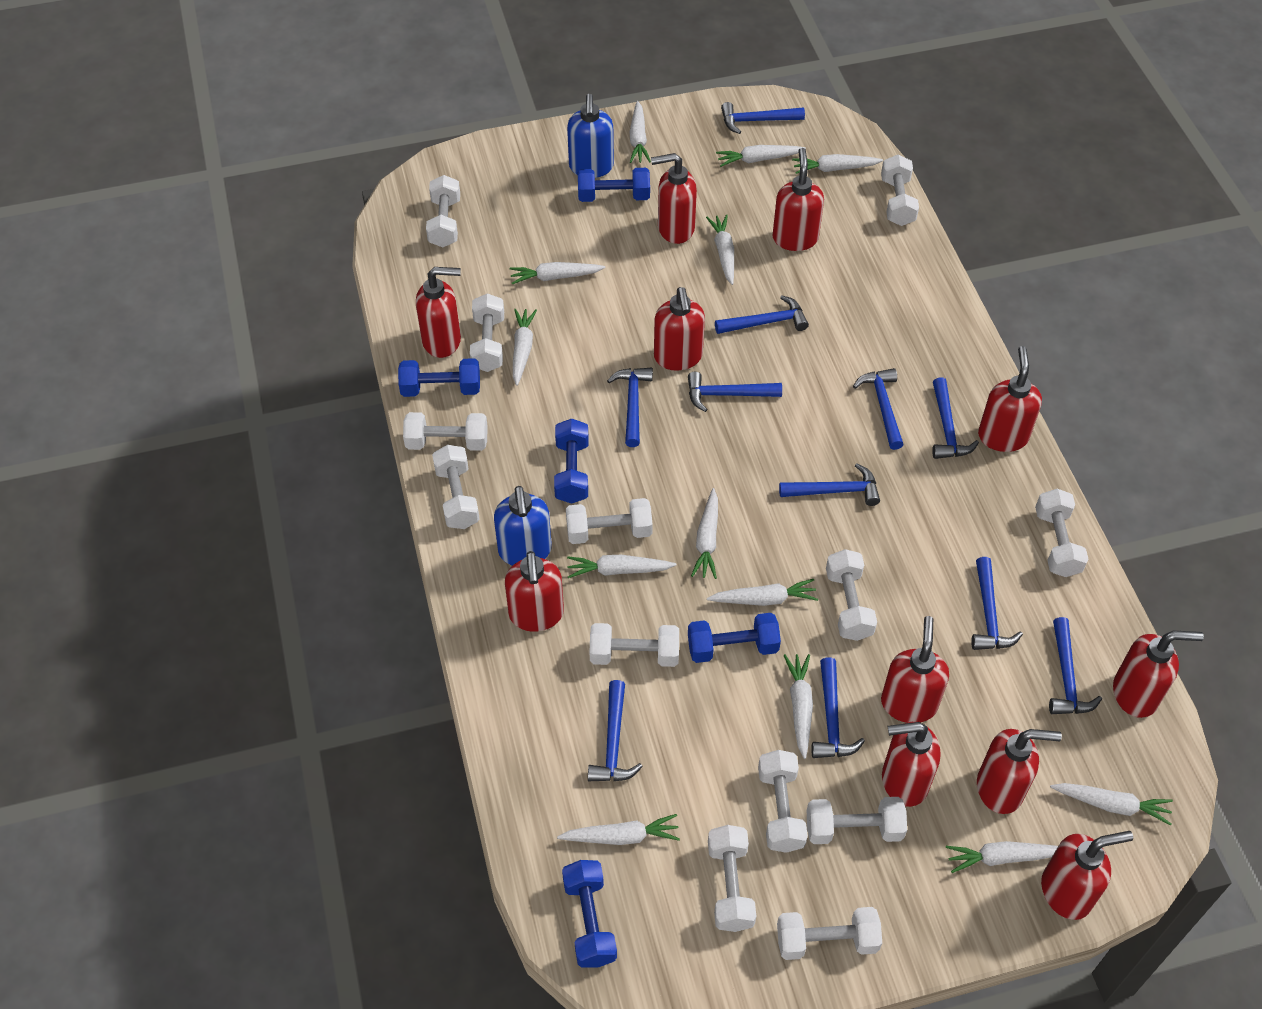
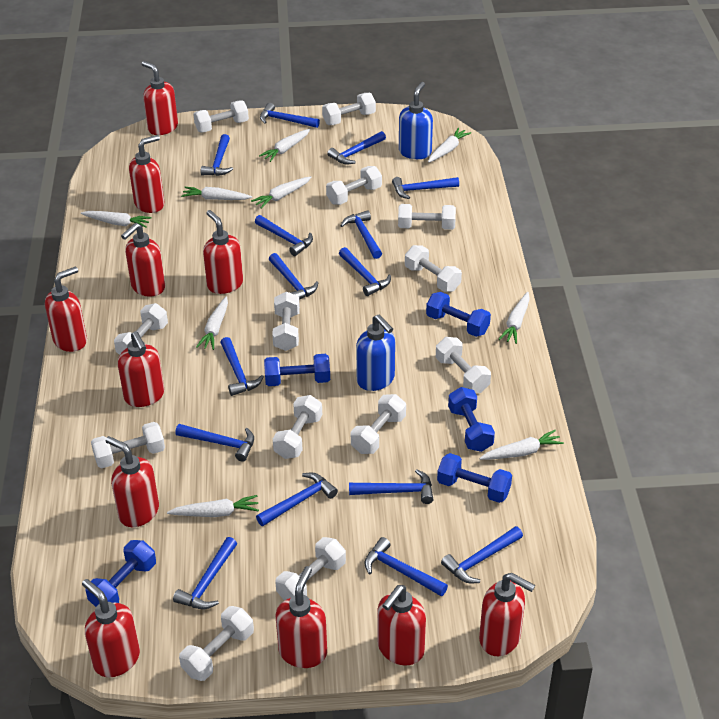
blue hammer: [588,680,643,782] [607,367,653,447] [688,372,782,412] [715,295,809,334] [721,102,805,134] [779,464,880,506] [812,657,865,758] [853,368,904,450] [932,377,979,459] [971,557,1023,650] [1049,617,1102,714] = 11 -> [173,537,237,609] [175,424,254,462] [201,134,233,176] [220,337,264,396] [255,215,313,256] [256,473,338,526] [260,103,320,128] [269,253,318,300] [327,131,386,164] [339,247,391,296] [340,210,382,259] [349,469,434,504] [364,537,448,596] [392,177,459,199] [441,526,523,583] = 15
white carrot: [510,262,606,284] [513,309,537,386] [557,814,680,845] [567,555,677,578] [629,101,651,163] [691,488,718,579] [706,215,734,285] [707,579,818,606] [716,145,806,167] [783,654,813,759] [792,154,883,174] [946,841,1058,873] [1050,783,1173,825] = 13 -> [81,211,152,228] [167,495,259,517] [181,187,252,200] [196,296,228,350] [251,176,311,209] [259,129,310,162] [428,128,471,163] [479,430,564,460] [499,292,530,344] = 9

